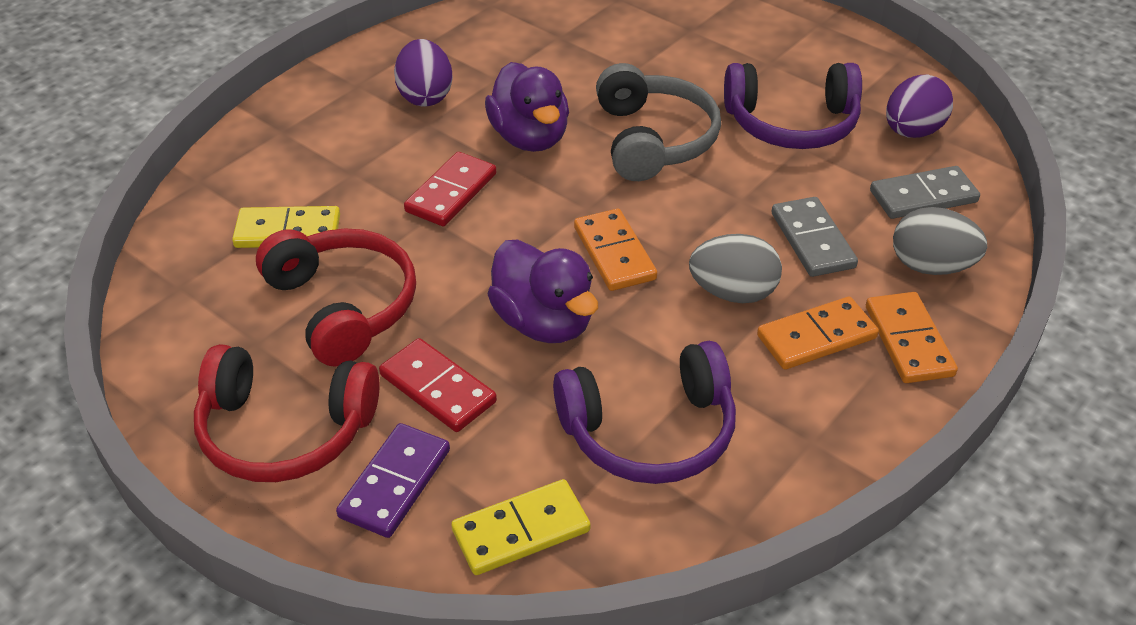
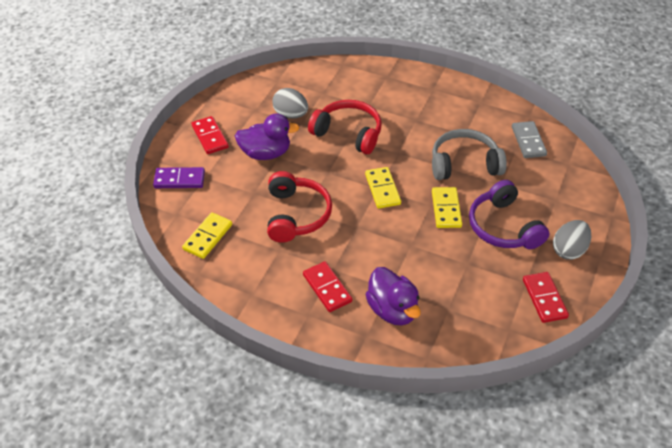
grey domino: [772,197,858,277] [870,166,980,219] = 2 -> [512,121,547,158] = 1
orange domino: [574,209,657,291] [757,296,879,370] [866,292,958,383] = 3 -> none = 0
purple egg: [394,39,453,106] [886,75,953,138] = 2 -> none = 0
purple headphones: [553,341,736,484] [724,63,862,149] = 2 -> [469,180,549,249] = 1
red domino: [379,338,497,432] [404,152,496,226] = 2 -> [192,116,229,154] [303,262,352,312] [523,272,569,323] = 3
yellow domino: [232,206,340,248] [451,479,591,575] = 2 -> [182,212,232,259] [365,167,401,209] [432,187,462,228] = 3

